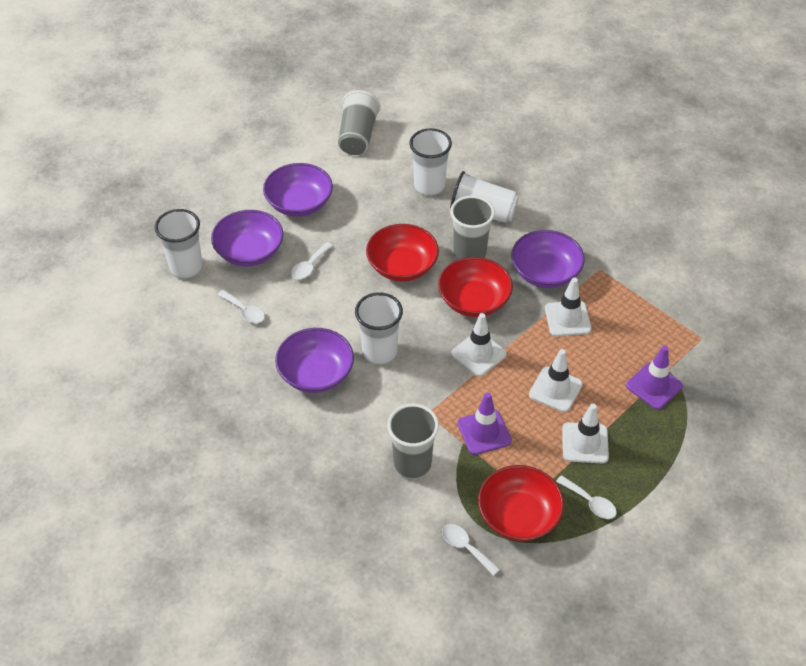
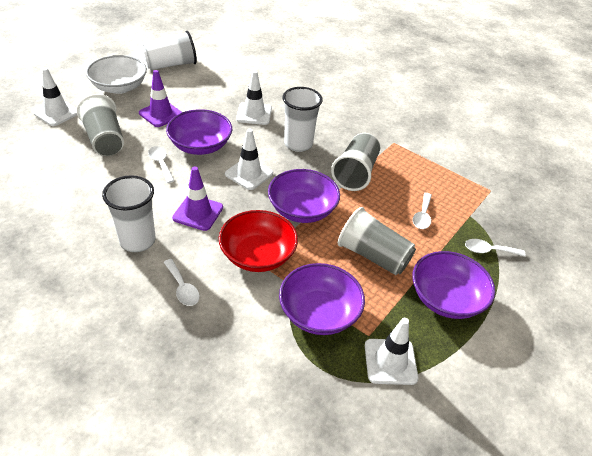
red bowl: [366,224,439,282] [438,257,513,317] [478,465,564,541] = 3 -> [219,210,298,272] = 1
white bowl: none = 0 -> [86,55,147,94] = 1
white cup: [155,209,203,279] [355,292,403,365] [409,128,452,196] [450,171,519,223] = 4 -> [102,175,155,252] [141,31,197,70] [283,87,323,152] = 3

